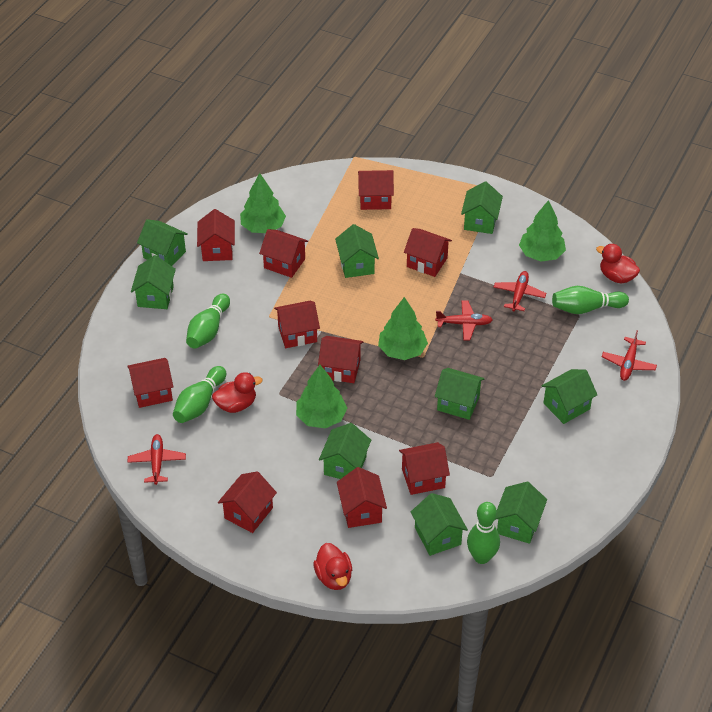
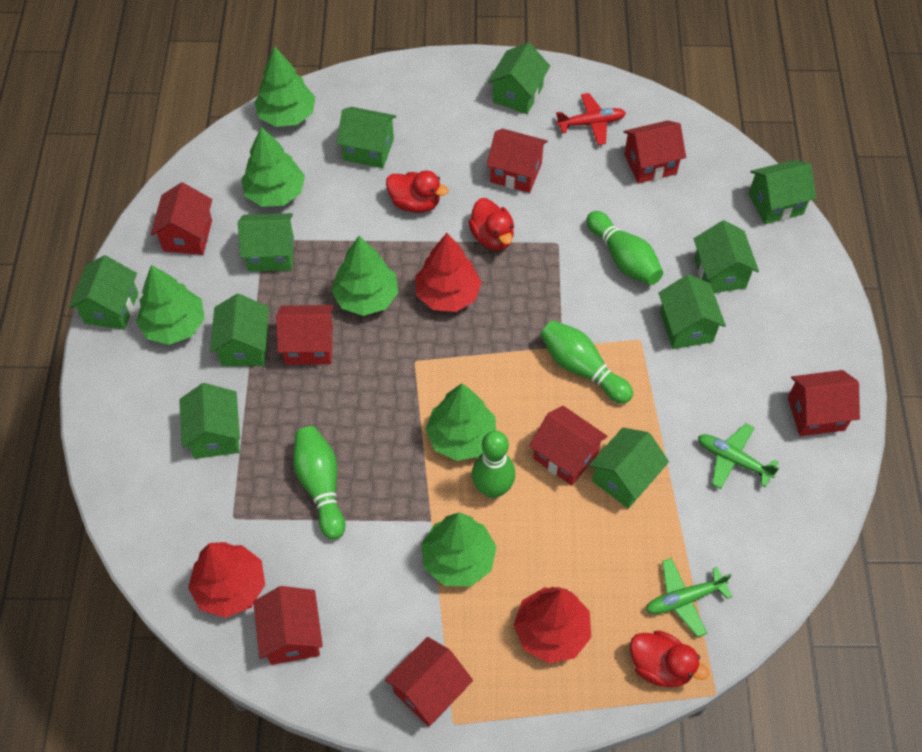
green house: [131,255,176,309] [137,219,188,266] [319,423,371,479] [335,224,379,278] [411,493,468,556] [435,368,485,420] [461,181,503,234] [495,481,547,544] [542,369,597,424] = 9 -> [69,255,138,330] [179,383,240,459] [210,294,269,366] [238,213,294,272] [337,107,396,168] [488,42,550,114] [589,428,669,509] [659,274,726,349] [694,220,759,293] [749,160,816,224] = 10
green plane: none = 0 -> [646,558,732,637] [698,423,779,489] = 2
green tree: [240,173,286,233] [296,365,347,428] [378,297,428,360] [519,200,566,262] = 4 -> [136,265,205,345] [241,127,305,207] [254,46,315,127] [331,236,399,316] [421,512,497,587] [425,383,496,461] = 6
red house: [127,358,173,408] [197,209,235,261] [218,471,277,533] [259,229,308,278] [274,301,320,348] [318,336,363,383] [337,467,387,528] [358,170,394,210] [399,442,450,495] [404,228,452,277] = 10 -> [150,182,212,255] [253,586,323,665] [276,305,333,365] [385,637,473,727] [486,129,548,193] [529,406,608,486] [623,120,686,184] [788,370,860,436] = 8
red plane: [128,434,186,485] [435,301,493,341] [494,271,546,312] [602,330,657,381] = 4 -> [556,93,626,145] = 1
red tree: none = 0 -> [188,542,265,618] [415,233,482,312] [514,587,591,663] = 3

